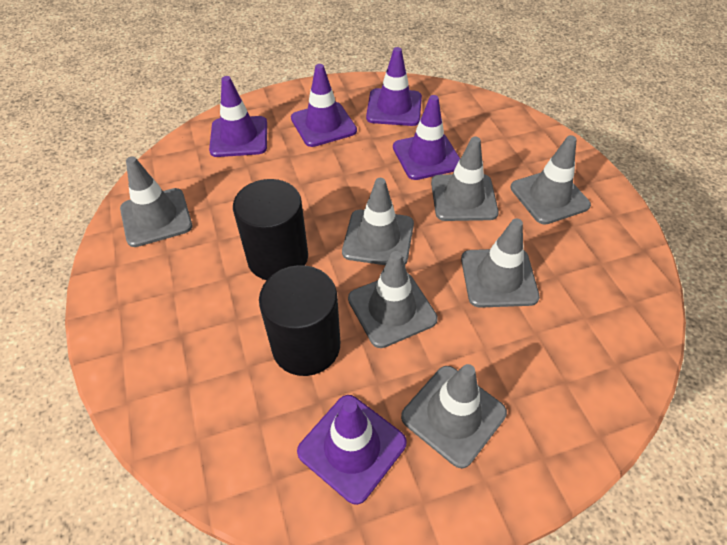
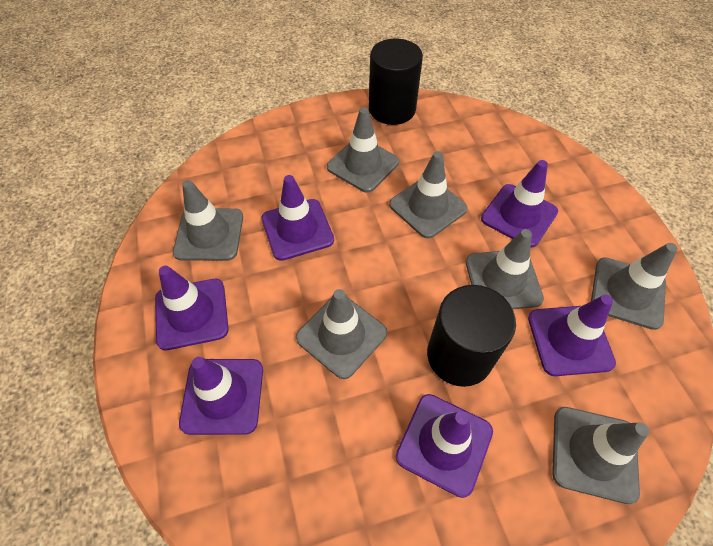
purple traffic cone: [209,76,267,157] [291,64,357,147] [297,395,406,505] [366,47,422,126] [393,95,460,180] = 5 -> [155,266,229,350] [179,357,263,435] [261,175,334,261] [396,394,493,498] [481,160,558,247] [528,295,616,376] = 6

